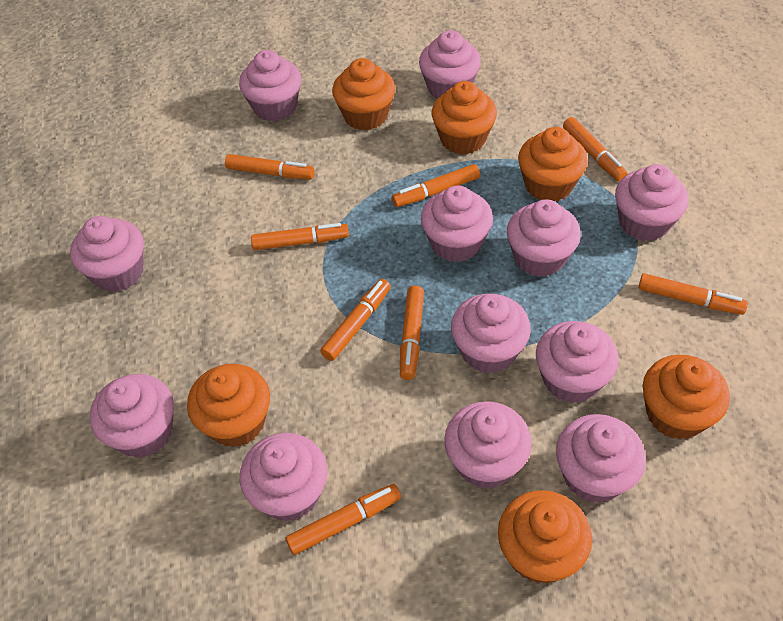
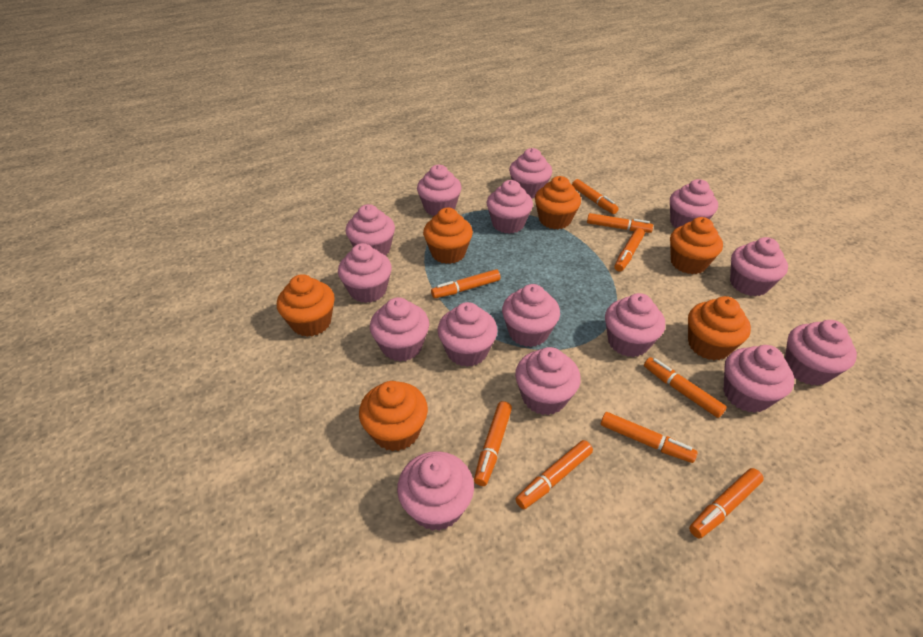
orange marker: [225,154,315,179] [251,223,349,250] [285,484,401,555] [320,279,391,361] [392,164,480,207] [400,285,424,380] [563,117,628,181] [638,273,748,315] = 8 -> [431,269,501,298] [474,401,512,486] [515,440,593,509] [572,179,619,214] [587,213,653,233] [601,412,698,463] [614,228,645,272] [644,357,727,418] [689,468,764,539] = 9
pink cupcake: [70,216,143,292] [90,374,174,458] [239,50,301,122] [240,433,328,521] [419,30,481,98] [421,185,493,262] [444,401,532,489] [451,294,531,374] [507,199,581,277] [536,321,619,403] [556,414,646,503] [615,164,688,241] = 12 -> [338,243,392,303] [346,204,395,256] [370,297,429,361] [397,451,474,531] [417,165,462,216] [438,302,497,367] [487,180,533,234] [502,284,560,347] [509,148,552,199] [515,347,581,415] [605,293,665,357] [670,179,718,228] [723,345,794,413] [730,237,788,296] [785,320,857,386] = 15

